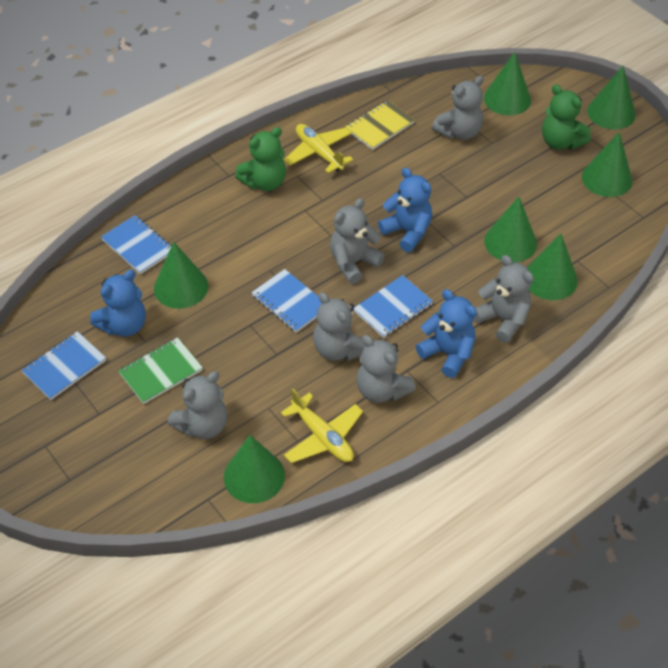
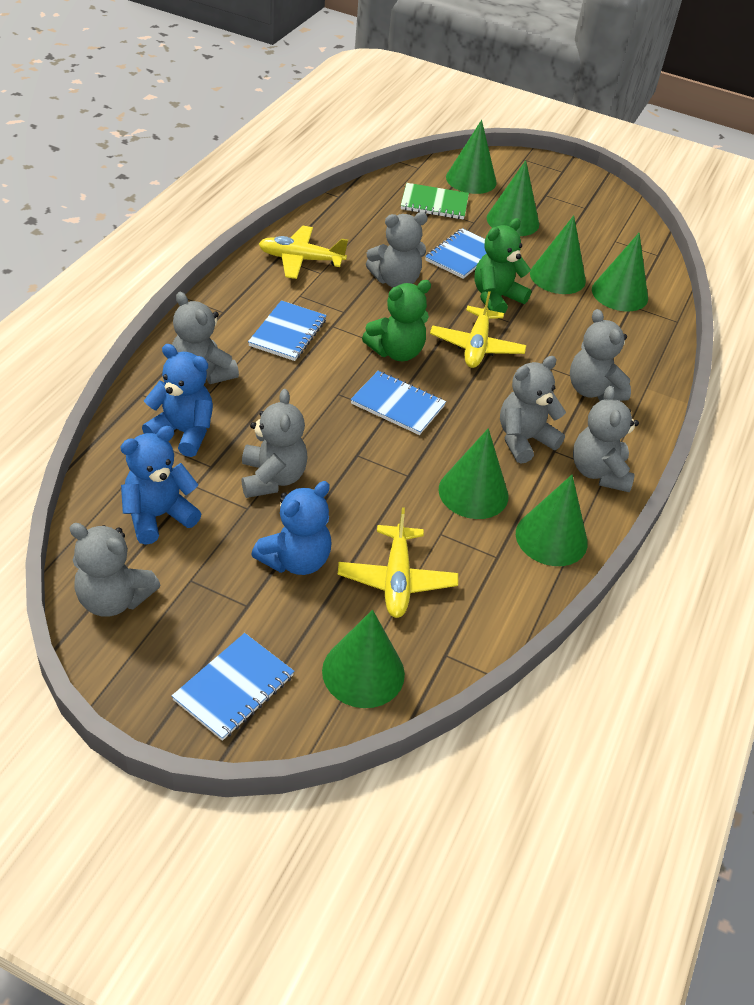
grey teddy bear: [167,371,227,439] [313,292,366,361] [330,198,385,284] [356,335,416,403] [432,76,484,140] [474,255,534,343] = 6 -> [69,523,160,617] [172,292,239,384] [241,389,308,498] [366,212,428,288] [500,356,566,464] [570,309,631,401] [573,386,639,492] = 7
yellow notebook: [345,100,415,150] = 1 -> none = 0
yellow plane: [281,389,363,463] [284,124,353,173] = 2 -> [259,226,348,279] [338,507,458,618] [430,291,526,368] = 3

